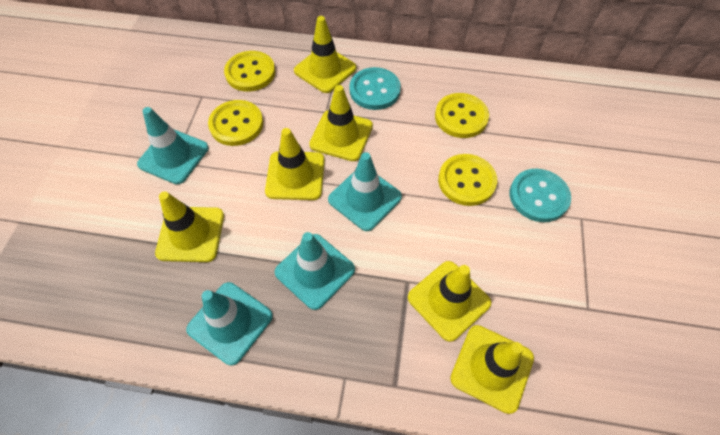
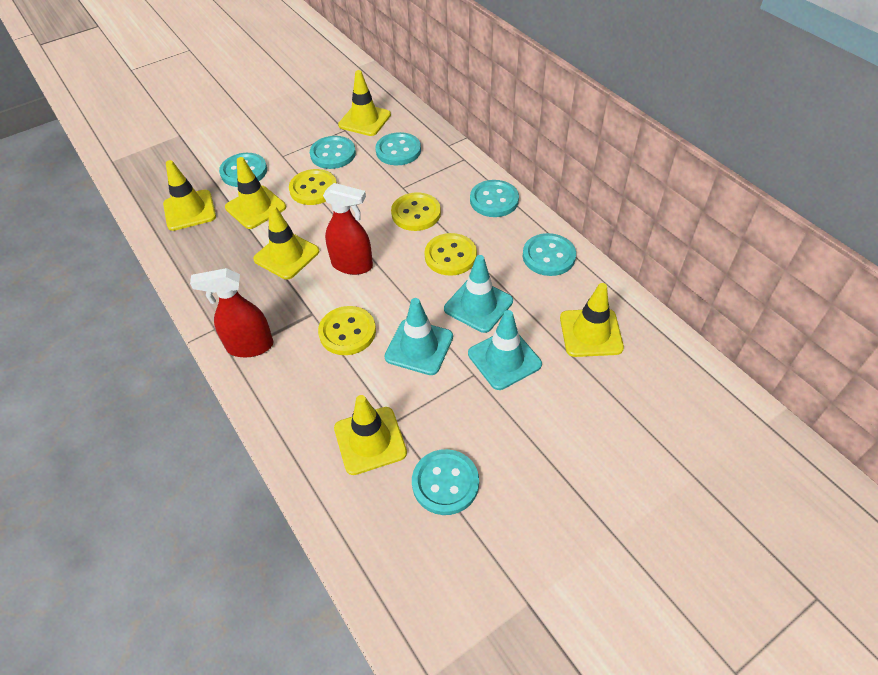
red spray bottle: none = 0 -> [190,268,273,357] [323,183,373,275] = 2
turquoise button: [349,67,401,110] [510,169,571,222] = 2 -> [219,153,267,187] [310,136,356,169] [375,132,421,165] [412,449,479,515] [470,180,519,217] [523,233,576,276] = 6
turquoise traffic cone: [137,107,209,184] [186,282,273,366] [274,232,355,310] [328,152,402,231] = 4 -> [385,298,453,375] [444,255,513,333] [468,310,542,390] = 3

